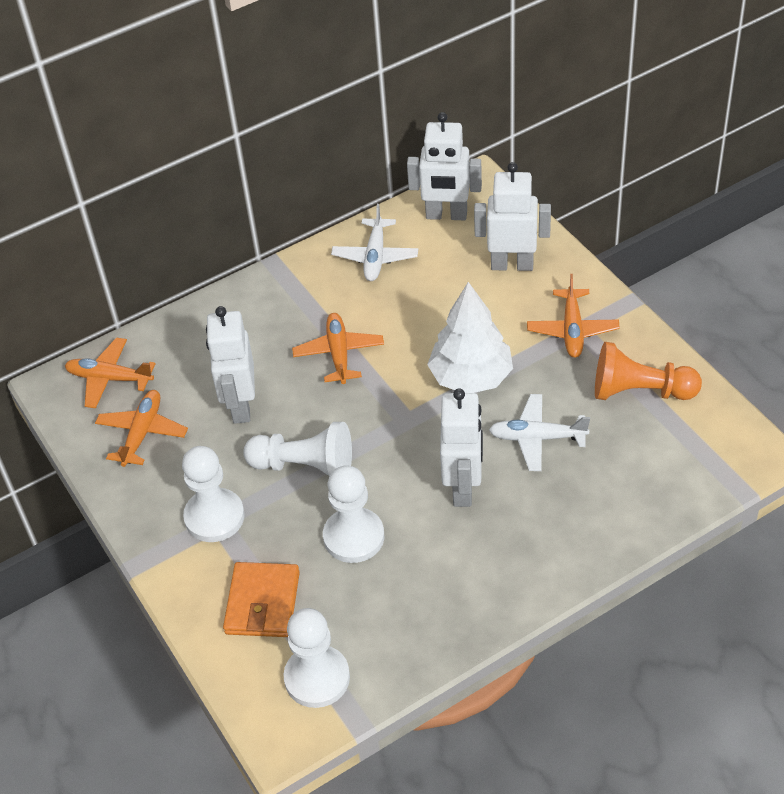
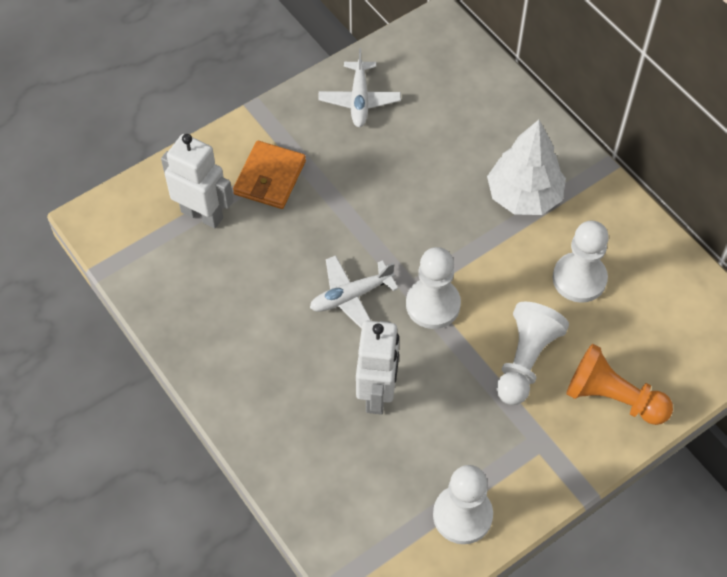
orange plane: [65,338,156,408] [95,390,188,467] [292,313,384,384] [527,274,620,358] = 4 -> none = 0
white robot: [206,306,255,424] [407,112,482,220] [440,388,483,507] [474,162,551,271] = 4 -> [161,134,233,228] [356,321,399,414] = 2

